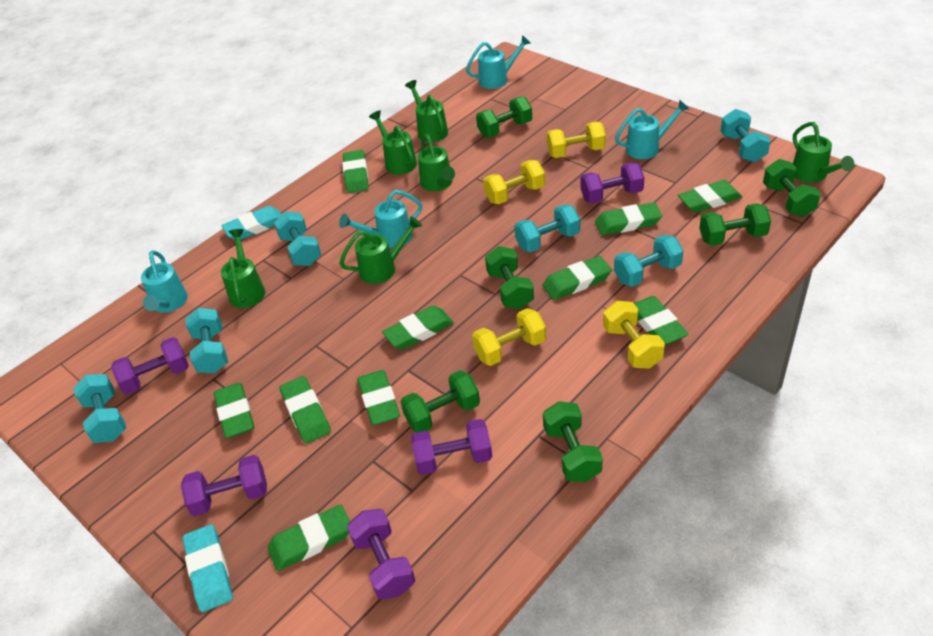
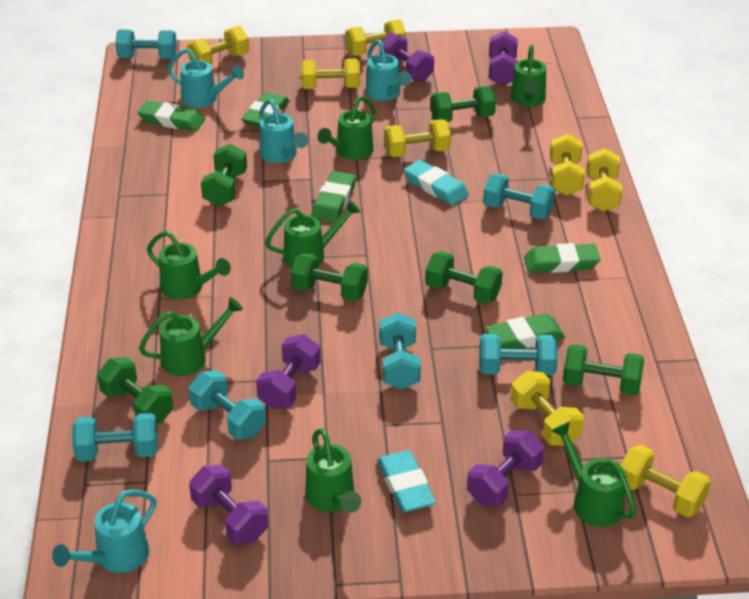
green eraser: [213,383,254,438] [268,504,350,571] [279,376,331,444] [343,150,369,193] [357,370,400,425] [382,306,454,350] [542,256,612,300] [595,202,662,235] [634,296,689,345] [678,180,742,213] = 10 -> [137,101,205,131] [241,92,290,127] [312,171,356,223] [486,314,565,349] [524,243,600,273] = 5
green watering can: [221,229,265,308] [339,216,422,284] [369,111,417,175] [405,80,448,142] [418,134,455,191] [793,122,854,183] = 6 -> [139,297,243,376] [147,231,231,300] [265,200,361,268] [305,428,361,513] [317,96,376,160] [510,45,546,107] [551,422,637,527] = 7
yellow dumbbell: [472,308,546,366] [483,160,545,204] [547,122,606,158] [603,301,665,369] = 4 -> [187,26,249,65] [301,58,360,89] [345,19,406,56] [384,119,451,157] [510,371,584,446] [550,133,585,196] [587,148,622,212] [621,445,711,518] = 8

